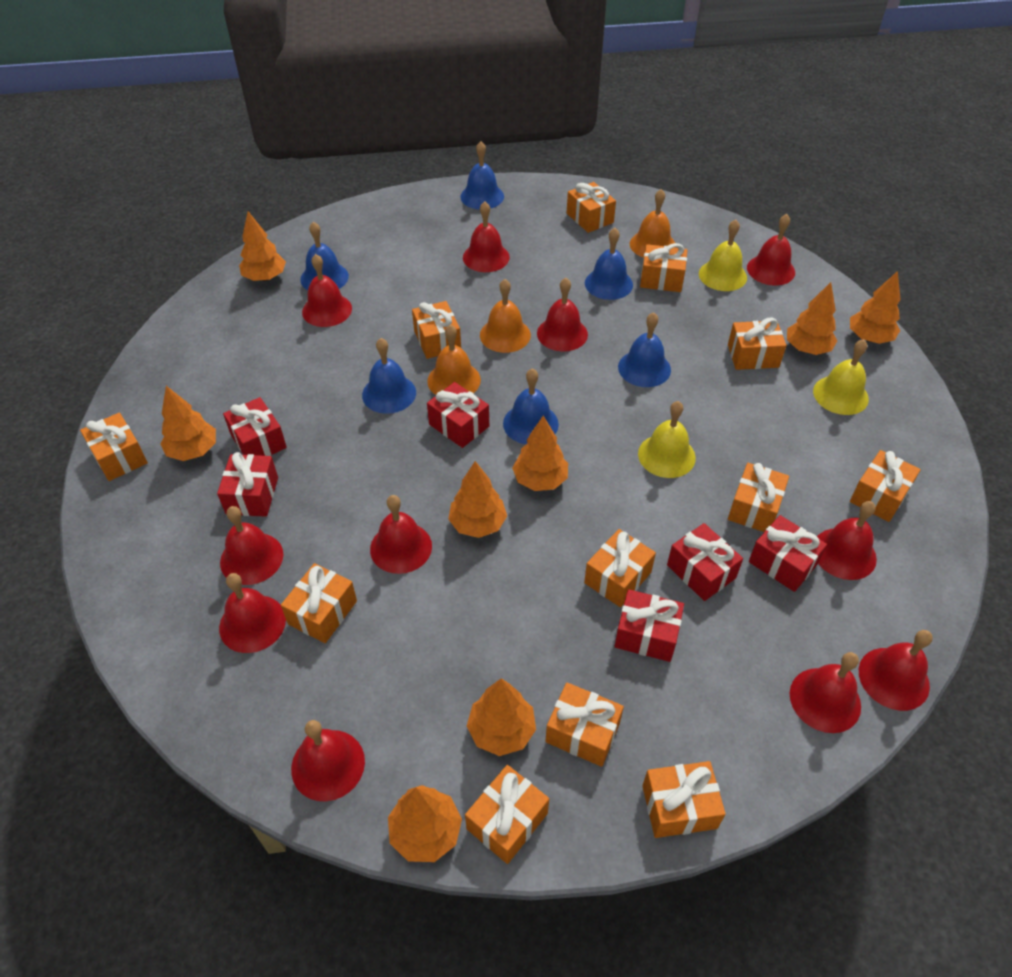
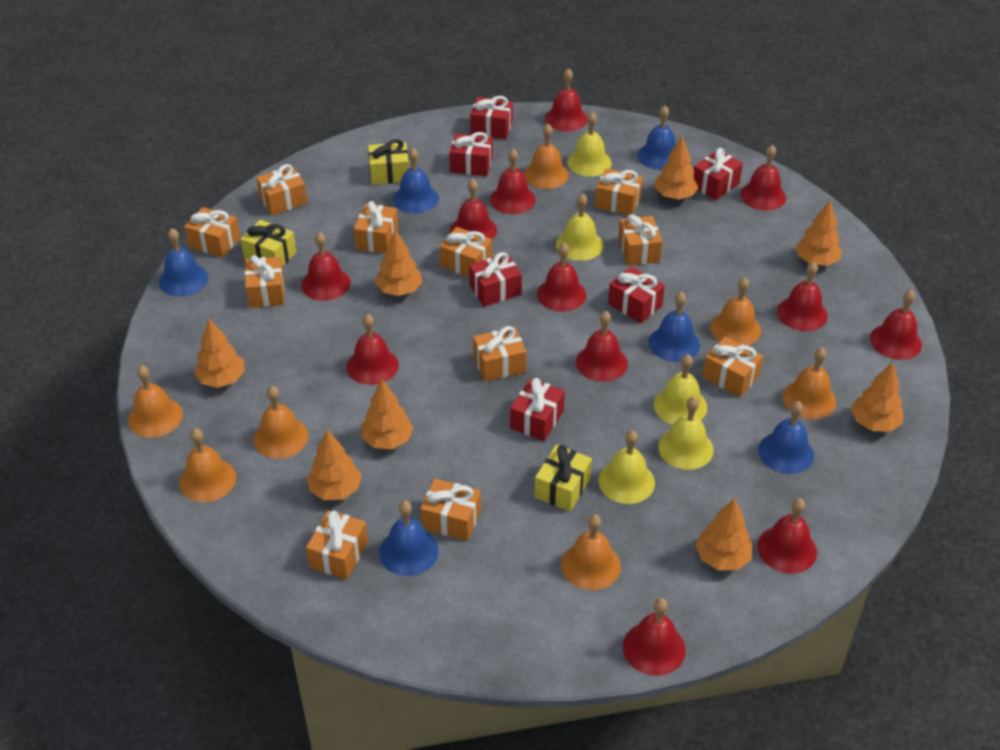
orange bell: [427,324,481,395] [480,279,531,353] [630,189,676,258] = 3 -> [128,365,183,438] [179,429,236,502] [254,386,308,459] [524,124,569,189] [561,514,621,590] [710,277,761,346] [783,347,836,419] = 7
orange gift: [80,413,148,481] [281,563,357,643] [412,301,461,359] [465,765,549,864] [545,683,624,767] [567,182,616,233] [584,529,656,607] [640,243,687,292] [642,761,726,838] [728,317,786,370] [728,463,789,532] [850,450,921,522] = 12 -> [184,207,240,258] [245,255,285,308] [256,164,308,215] [306,510,368,580] [354,201,399,254] [420,478,481,541] [440,227,492,277] [473,326,527,382] [595,168,643,215] [618,214,662,266] [702,337,763,397] = 11
red bell: [219,573,286,653] [220,506,283,585] [291,720,365,802] [302,254,352,327] [370,495,432,574] [463,201,510,272] [537,278,588,352] [747,214,795,285] [790,652,861,733] [817,501,877,580] [859,630,933,711] = 11 -> [301,232,350,301] [347,314,399,385] [450,179,497,239] [490,149,536,214] [537,243,586,312] [545,68,588,131] [576,311,628,382] [623,598,686,676] [740,145,786,210] [757,498,817,574] [777,262,828,331] [870,290,922,360] = 12
yellow bell: [638,401,696,478] [699,219,747,291] [813,339,869,415] = 3 -> [556,193,603,261] [567,112,612,177] [599,430,655,504] [654,354,707,425] [658,397,714,470] = 5
yellow gift: none = 0 -> [241,220,296,267] [368,139,409,185] [535,445,592,512] = 3

